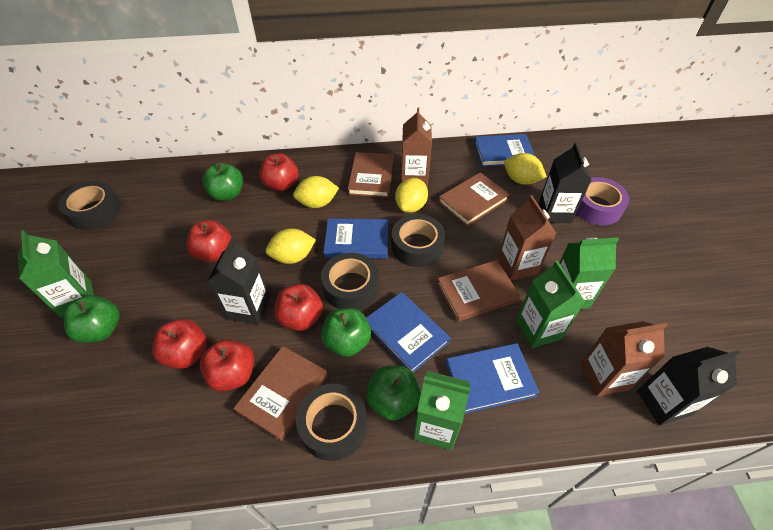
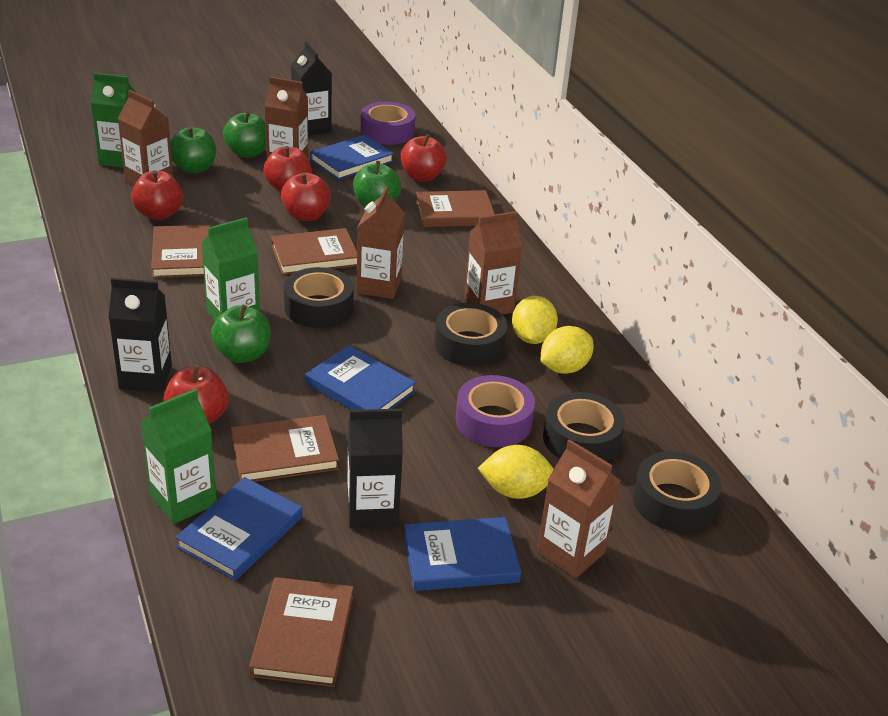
brown book: [233,346,328,441] [348,152,394,198] [437,260,521,322] [438,172,510,226] = 4 -> [151,225,211,278] [231,415,339,482] [249,577,354,687] [271,228,357,275] [416,190,495,227] = 5
brown carton: [401,108,432,186] [498,195,556,281] [580,321,668,397] = 3 -> [117,90,173,186] [264,77,308,160] [356,186,405,299] [464,211,522,314] [537,439,621,579] = 5
green carton: [18,230,94,318] [414,371,471,450] [516,261,585,348] [559,237,619,309] = 4 -> [90,73,135,168] [140,389,217,524] [201,217,260,321] = 3
purple tape: [576,177,629,225] = 1 -> [361,102,415,145] [456,375,535,447] = 2
yellow lemon: [266,228,316,264] [293,176,339,208] [395,178,428,213] [504,153,547,185] = 4 -> [478,445,554,499] [512,296,558,344] [541,326,594,374] = 3

